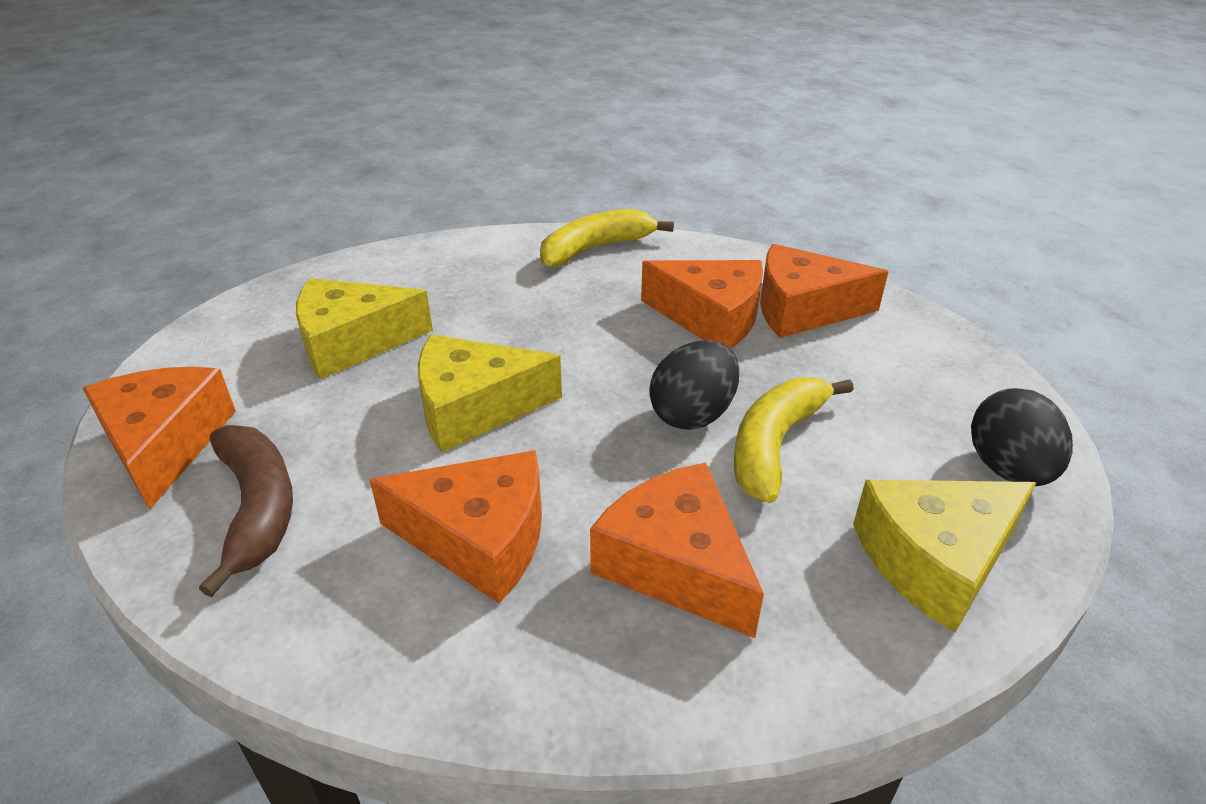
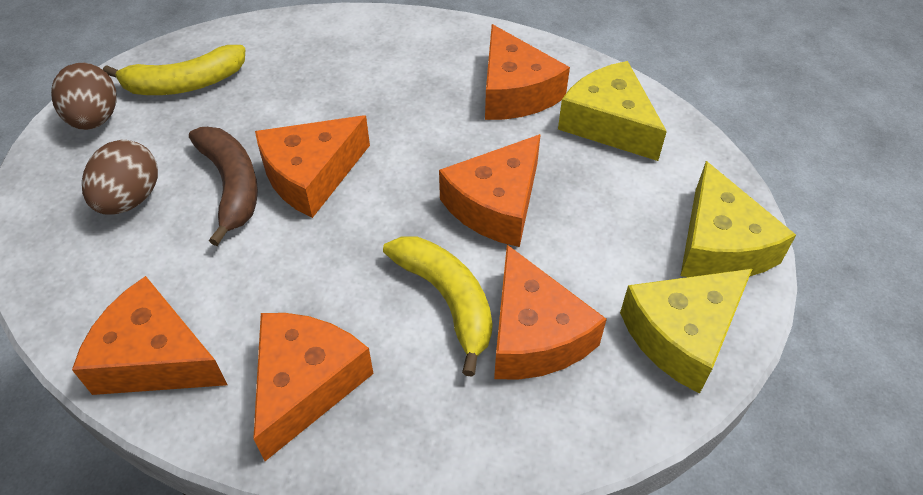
black egg: [649,341,739,430] [971,388,1073,486] = 2 -> none = 0
brown egg: none = 0 -> [51,63,117,130] [82,140,158,215] = 2
orange cheese: [83,367,236,510] [369,450,542,603] [590,463,764,638] [641,260,763,349] [760,244,889,338] = 5 -> [72,276,228,395] [253,313,374,461] [255,115,370,218] [439,134,541,247] [485,24,570,120] [494,245,607,380] = 6

